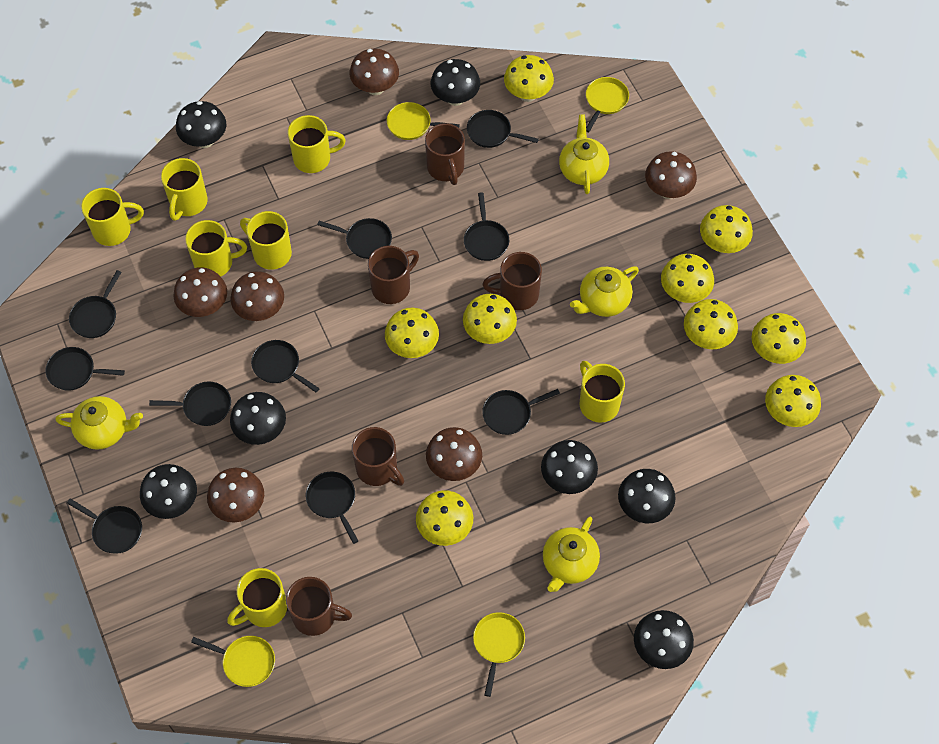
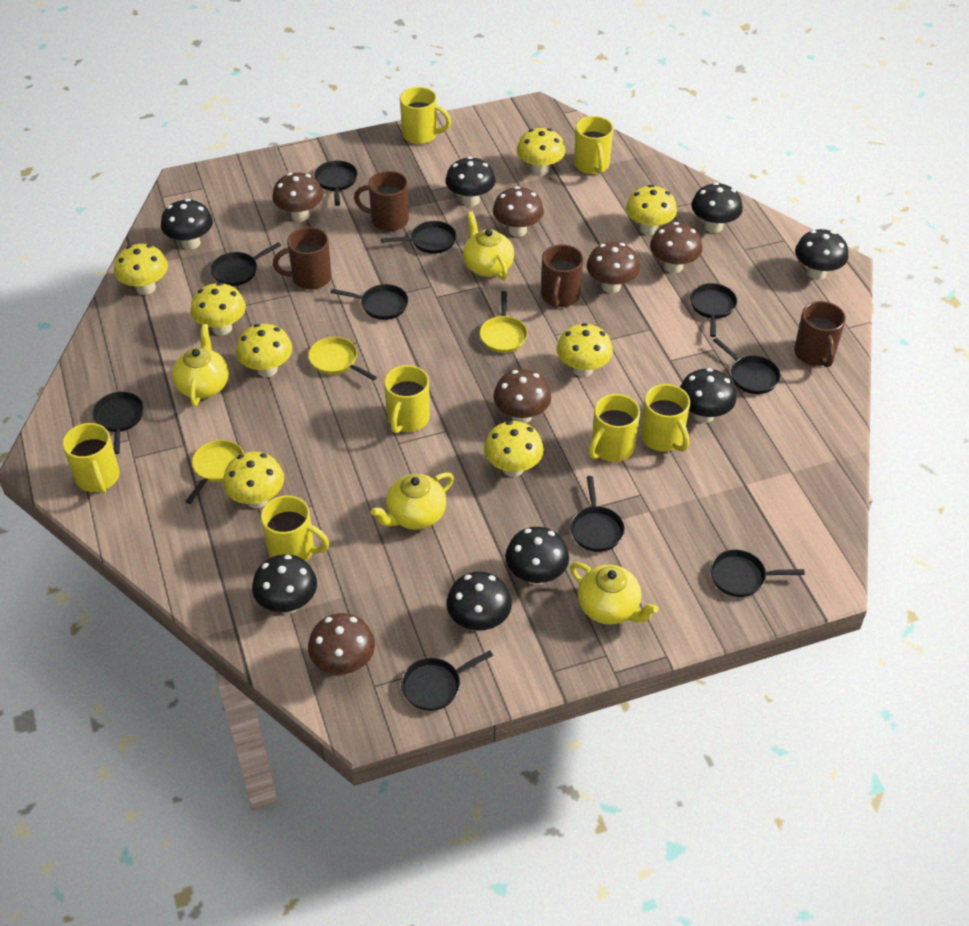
black mushroom: [140,464,197,519] [176,101,226,148] [230,392,286,445] [431,59,480,106] [541,440,598,494] [618,469,676,523] [634,610,694,669] = 7 -> [161,199,213,250] [252,554,317,614] [446,157,495,206] [447,572,512,631] [505,527,569,585] [680,368,737,423] [691,182,743,233] [795,229,848,280] = 8
brown mug: [286,577,352,636] [352,427,404,486] [368,246,419,304] [425,123,465,185] [483,252,542,310] = 5 -> [273,227,332,290] [354,171,409,231] [541,244,584,308] [794,301,846,367] = 4
yellow mushroom: [385,308,439,358] [416,490,473,546] [463,294,517,344] [504,55,554,102] [661,254,714,303] [684,299,738,349] [700,205,753,253] [752,313,806,364] [765,375,821,427] = 9 -> [114,244,168,295] [191,282,246,335] [223,452,284,508] [236,324,292,377] [484,421,544,477] [517,128,565,176] [557,323,613,377] [626,185,677,235] = 8
yellow pan: [191,636,275,687] [387,102,460,140] [473,612,525,697] [586,77,629,132] = 4 -> [185,440,244,504] [308,337,377,381] [480,291,528,353] = 3

